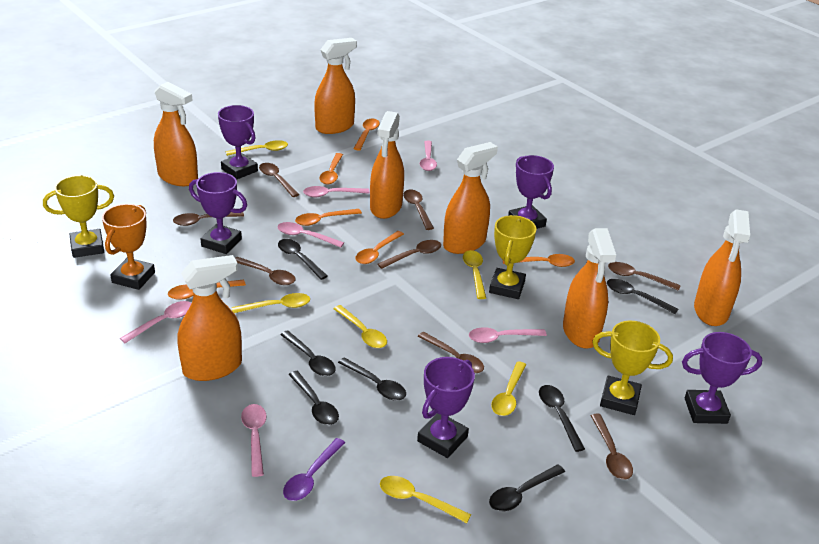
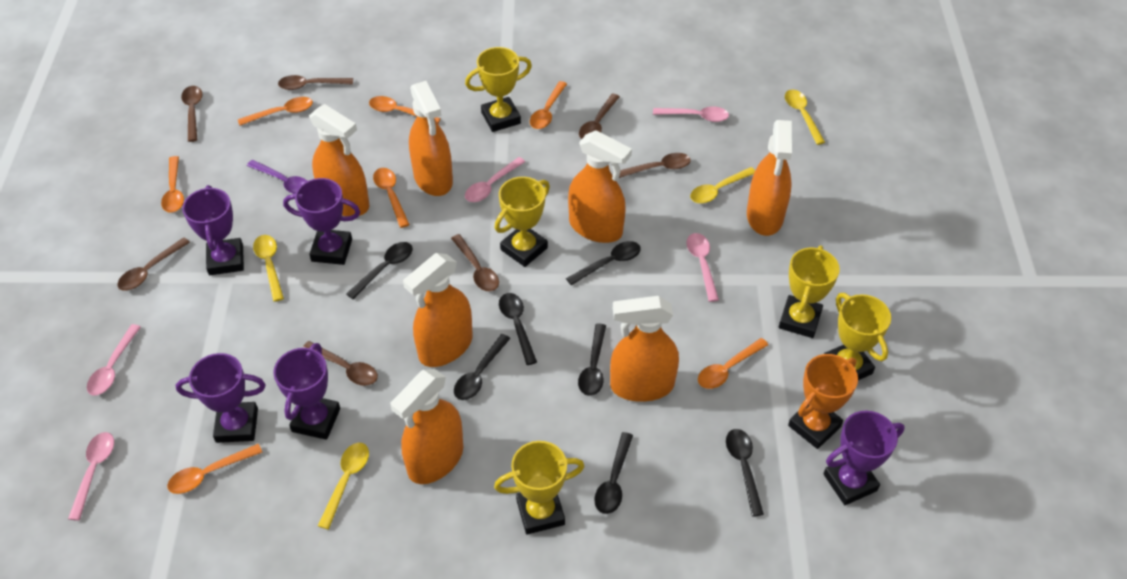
brown spoon: [173,212,244,226] [235,257,296,285] [259,163,299,197] [378,240,441,269] [403,190,434,230] [418,332,484,373] [590,413,633,480] [608,262,681,291] = 8 -> [117,237,190,291] [181,86,203,142] [278,75,353,90] [302,341,378,386] [451,234,499,291] [579,94,620,139] [619,153,691,178] = 7
orange spoon: [168,279,246,300] [295,209,362,226] [319,153,343,184] [353,119,380,150] [356,231,404,264] [503,254,575,267] = 6 -> [161,156,184,212] [167,444,263,494] [238,97,313,126] [369,96,441,123] [373,168,410,228] [530,81,567,129] [698,338,768,389] = 7
pink spoon: [120,301,191,343] [241,404,267,477] [277,222,344,248] [303,186,370,197] [420,141,437,171] [469,327,547,343] = 6 -> [68,432,114,521] [87,324,141,396] [465,157,525,202] [653,107,729,122] [686,233,719,302] = 5
yellow spoon: [226,140,288,156] [232,293,310,313] [333,305,387,348] [380,476,471,523] [463,250,486,299] [491,361,526,416] = 6 -> [253,235,284,302] [318,443,369,530] [690,167,755,203] [785,90,825,145] = 4
yellow trophy: [43,175,114,258] [489,215,536,299] [592,321,673,415] = 3 -> [465,47,532,132] [494,441,585,534] [495,177,550,267] [779,245,840,338] [824,293,891,380] = 5

